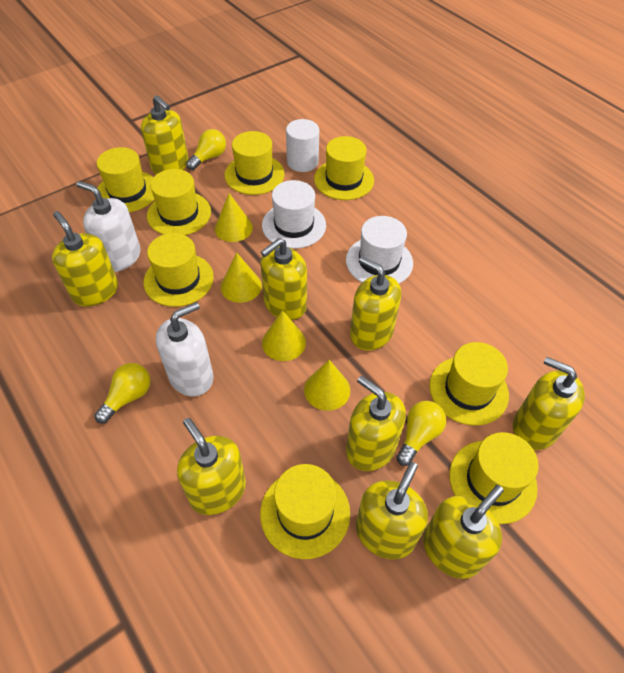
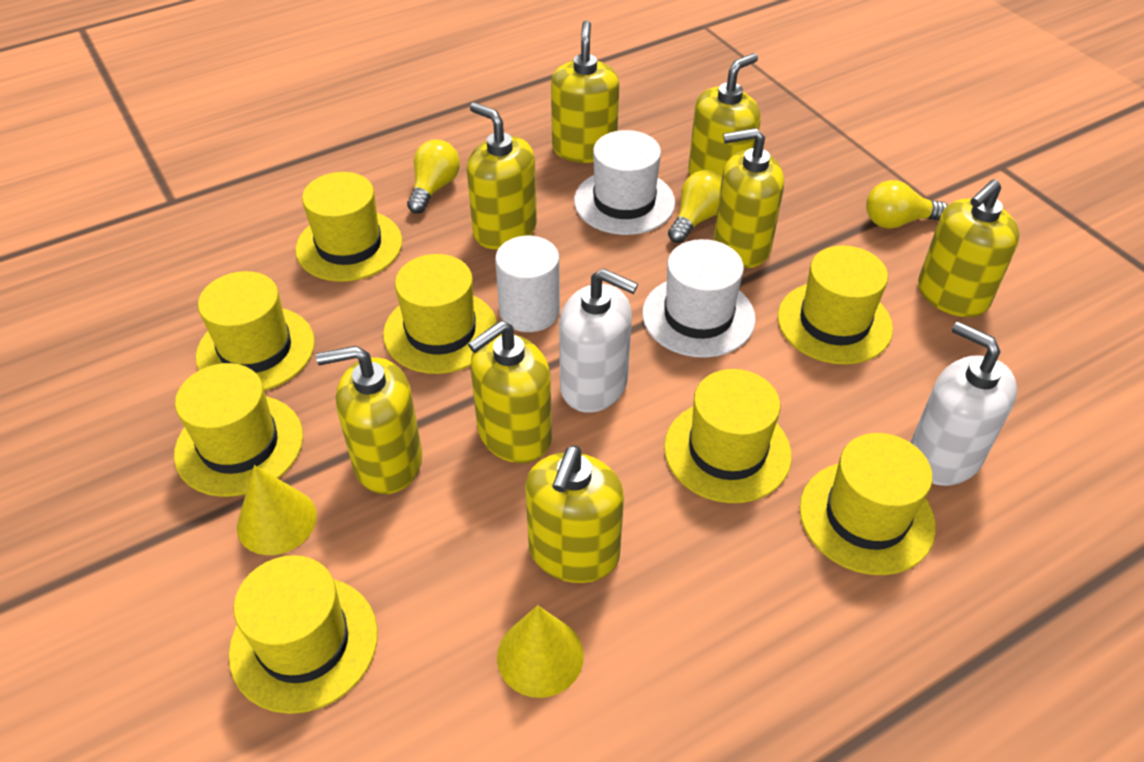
yellow cone: [215,193,253,242] [221,252,262,303] [262,310,306,361] [304,360,350,411] = 4 -> [237,465,317,555] [497,605,584,698] = 2
yellow soap dispenser: [52,211,118,307] [141,95,189,175] [177,418,246,515] [261,238,307,320] [346,375,406,471] [350,257,401,351] [356,462,428,559] [423,485,504,579] [513,357,585,450] = 9 -> [316,346,422,494] [467,102,537,250] [468,321,552,463] [525,446,624,583] [551,20,619,163] [688,53,761,176] [714,128,784,268] [918,179,1020,317] = 8

